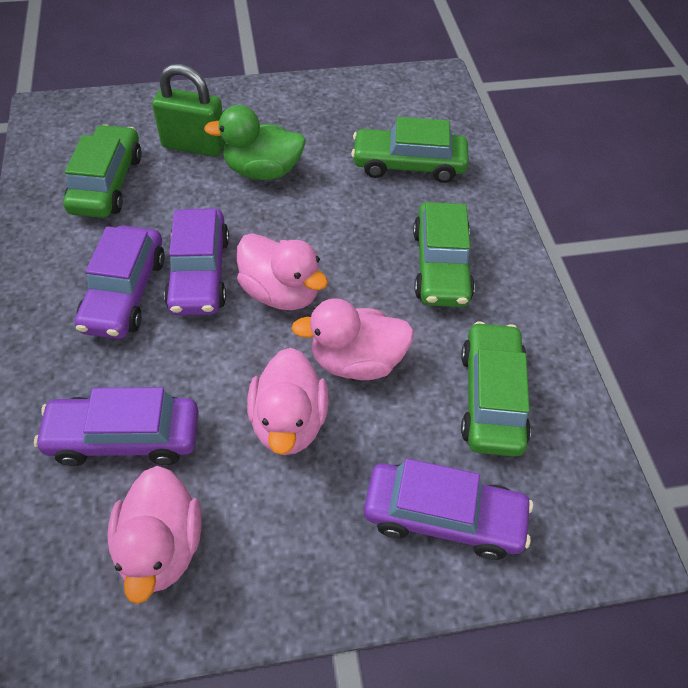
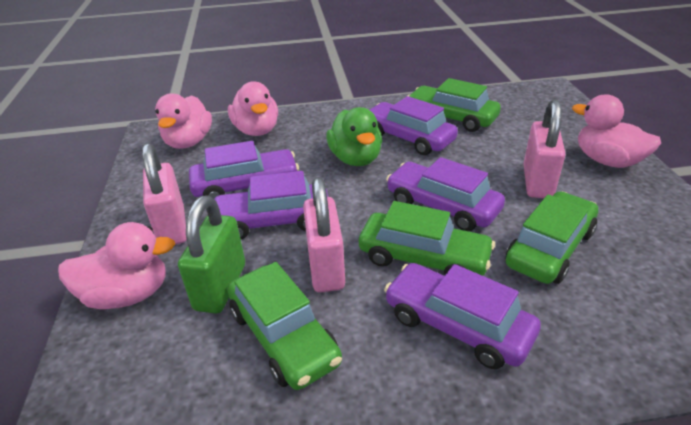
pink padlock: none = 0 -> [142,143,187,245] [303,177,345,293] [523,99,565,198] = 3
purple car: [34,387,199,466] [75,225,165,339] [164,208,229,316] [364,458,533,560] = 4 -> [189,141,299,199] [214,171,328,239] [370,96,458,155] [384,263,541,369] [386,157,505,231] = 5

